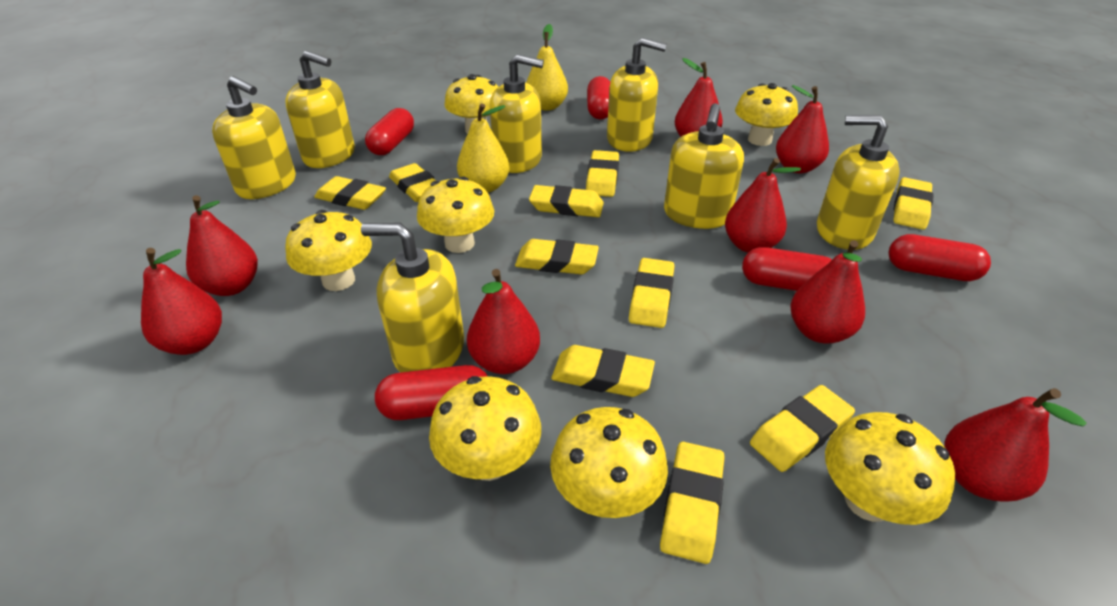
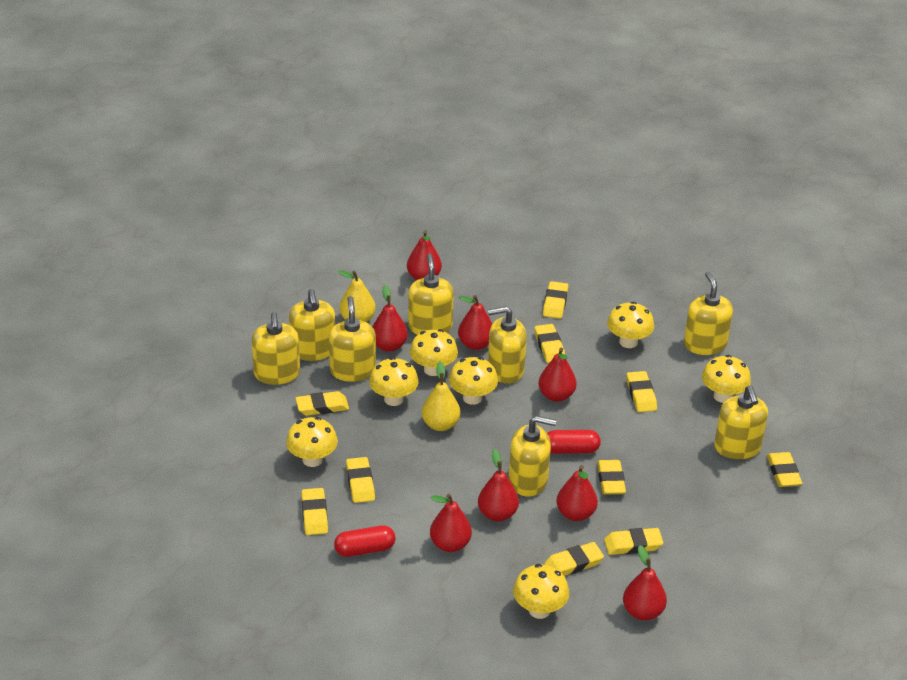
red capsule: [365,108,414,155] [375,365,487,420] [587,76,610,120] [742,247,832,291] [888,234,991,281] = 5 -> [334,525,396,557] [547,430,601,454] = 2
yellow soap dispenser: [212,76,296,199] [285,51,355,168] [361,223,464,373] [490,54,544,173] [607,38,667,152] [664,103,744,229] [817,115,900,250] = 7 -> [252,312,300,385] [289,289,335,361] [329,296,376,382] [408,254,454,335] [488,306,527,384] [509,416,556,496] [684,272,733,355] [714,385,768,459] = 8

